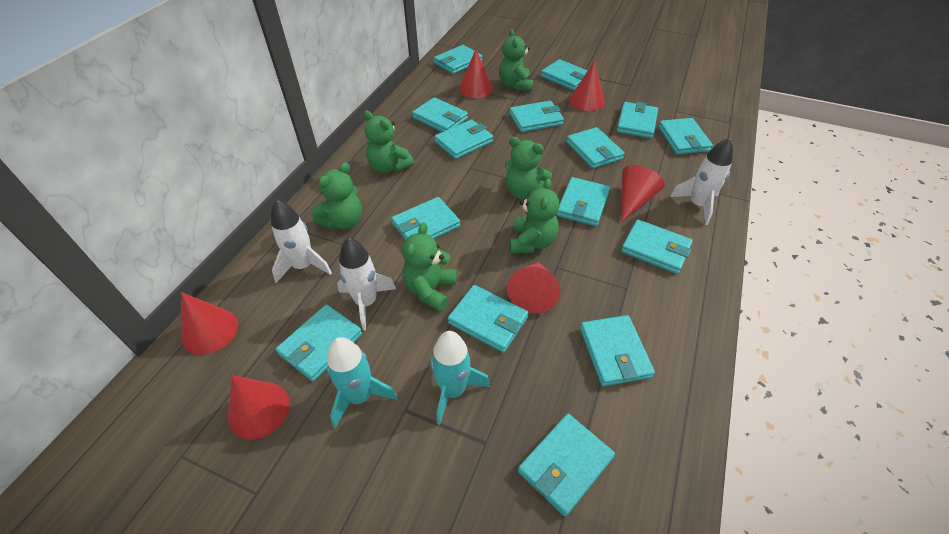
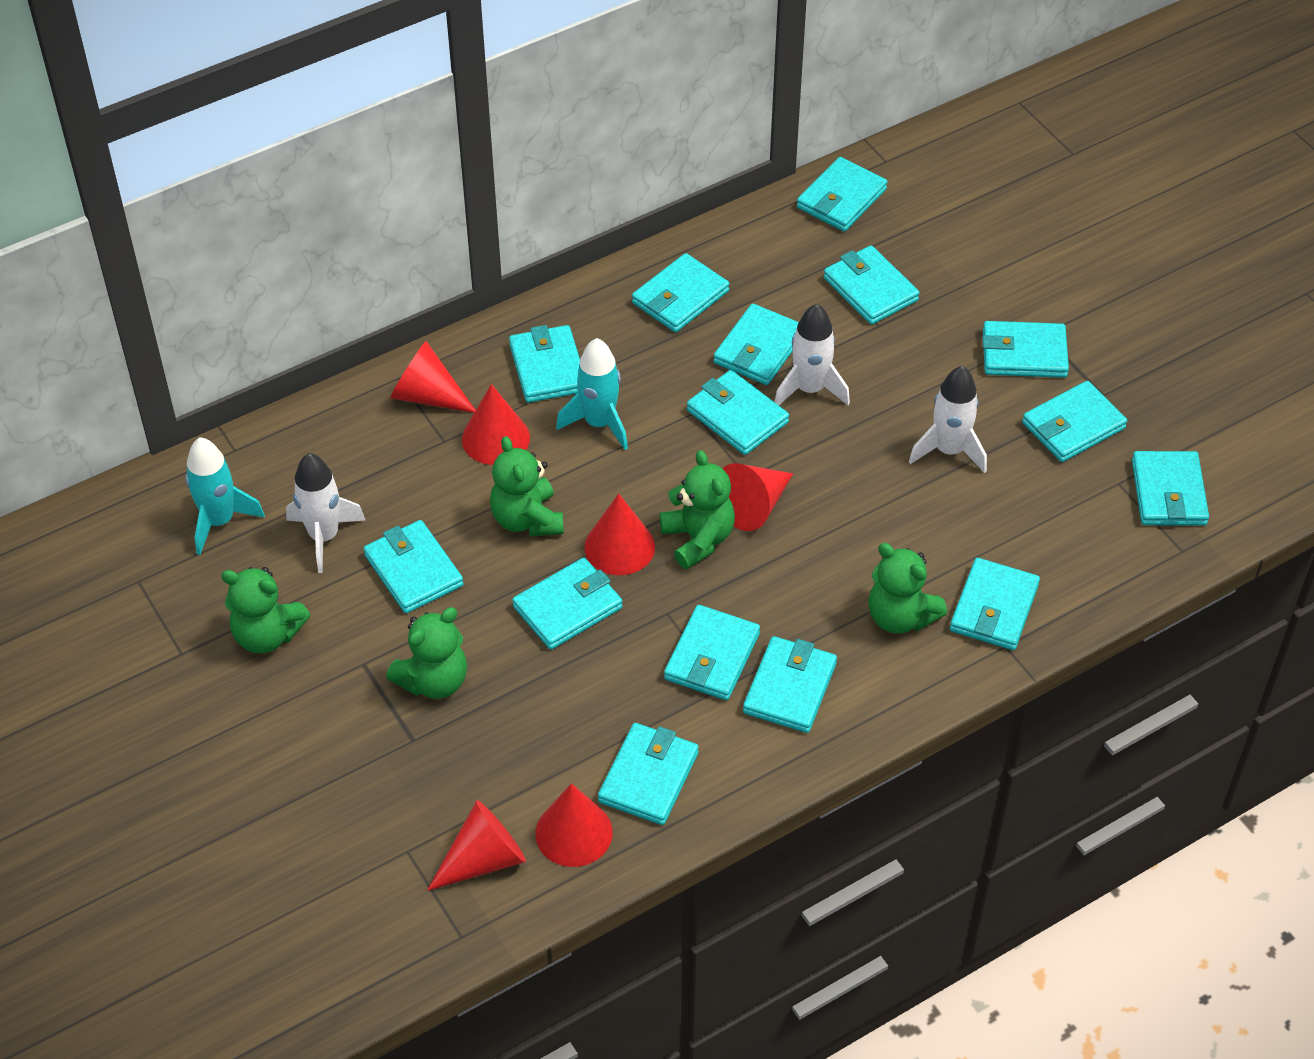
green teddy bear: [312,162,362,230] [364,111,414,173] [402,222,457,311] [499,29,533,91] [505,137,552,199] [509,178,559,254] = 6 -> [221,567,310,654] [386,607,467,699] [490,436,564,536] [660,450,735,569] [868,543,948,634] = 5

